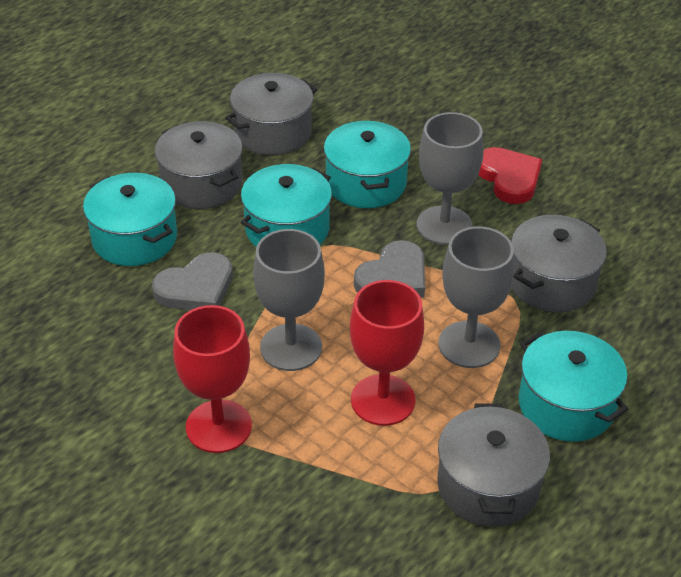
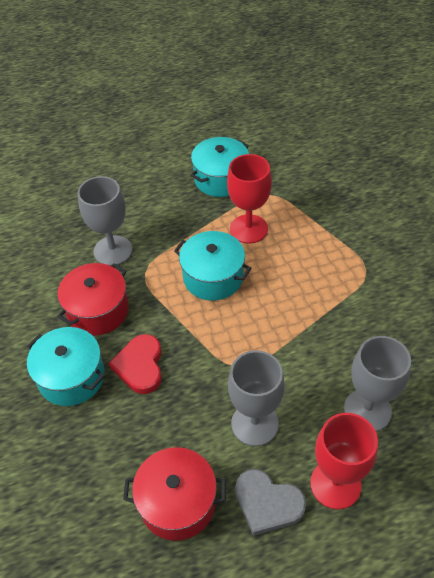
grey heart: [152,252,233,310] [354,240,425,297] = 2 -> [235,469,306,536] = 1
grey pot: [155,121,243,209] [225,73,317,155] [437,403,550,527] [511,215,607,312] = 4 -> none = 0
red pot: none = 0 -> [57,263,129,336] [123,447,226,541] = 2
turquoise pot: [83,173,177,266] [241,164,332,247] [324,120,411,208] [518,331,628,442] = 4 -> [27,327,105,406] [174,231,252,301] [191,137,249,197] = 3

